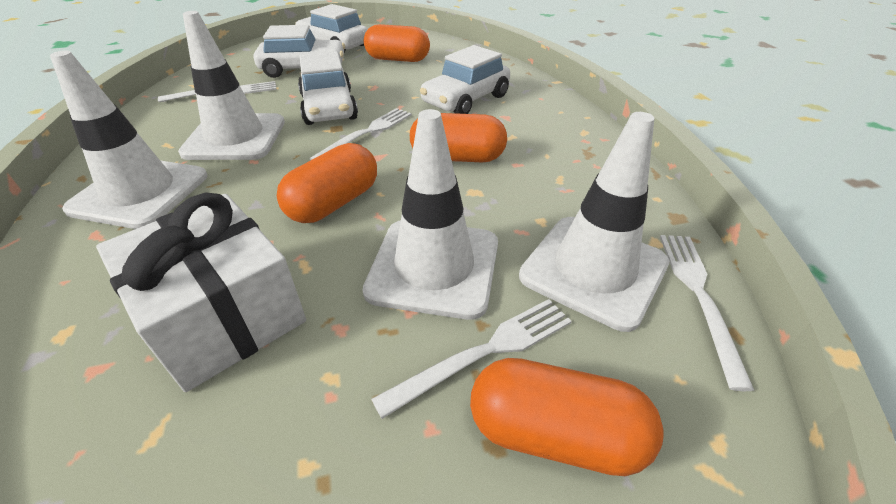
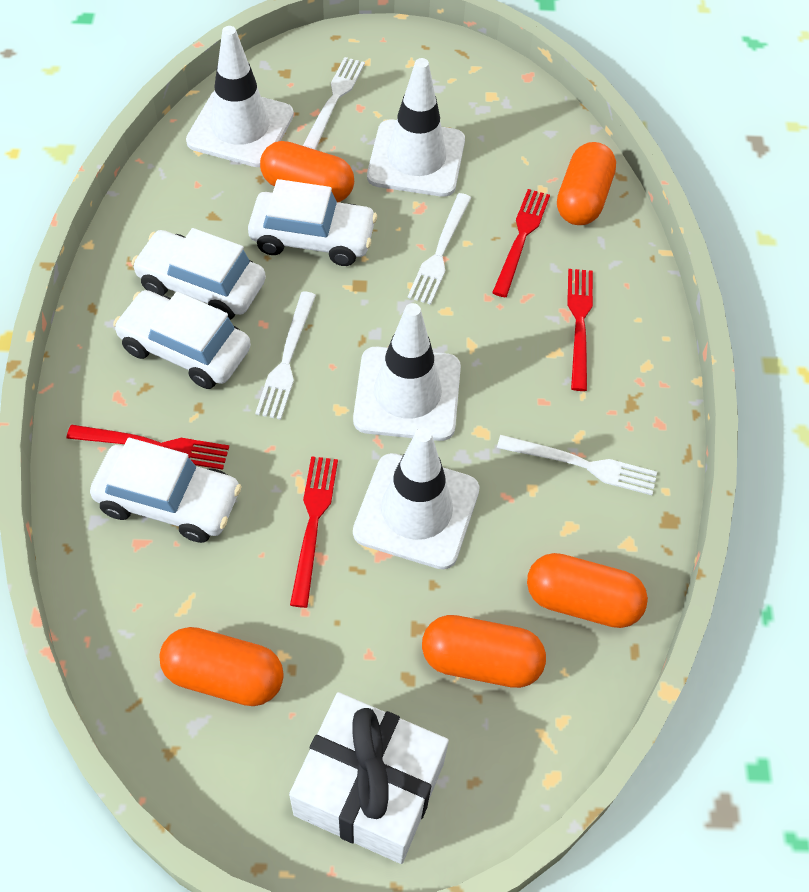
orange capsule: [277,143,377,223] [364,24,430,62] [410,113,507,163] [470,358,664,476] = 4 -> [159,627,284,706] [260,141,354,202] [422,615,546,688] [527,553,648,628] [557,142,616,225] = 5
red fork: none = 0 -> [67,425,229,470] [290,456,338,608] [492,189,550,297] [567,269,593,391] = 4

